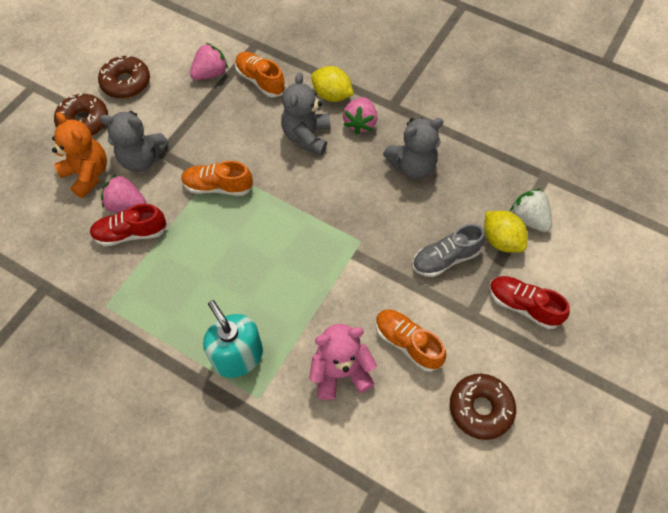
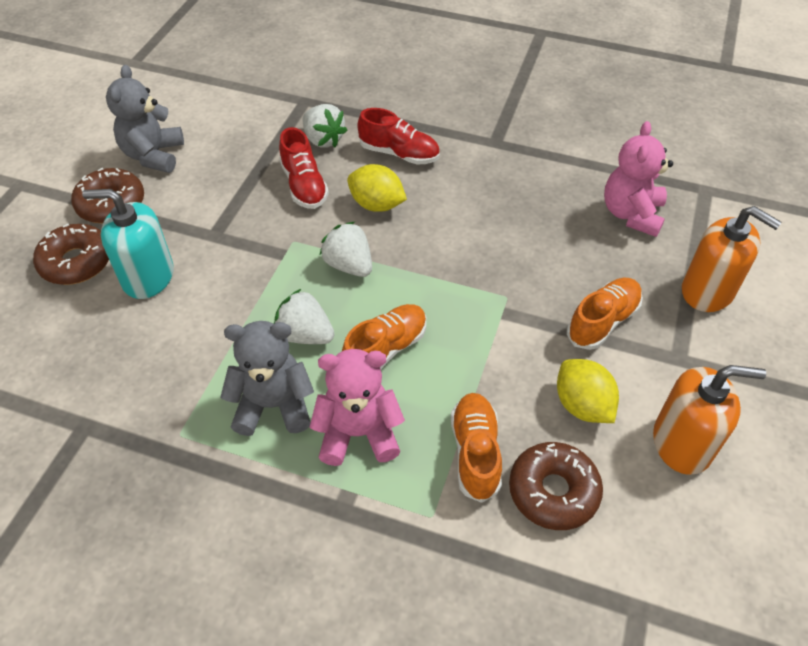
grey shoe: [412,224,485,277] = 1 -> none = 0
grey teddy bear: [100,111,169,172] [281,73,331,155] [383,118,444,179] = 3 -> [106,65,184,173] [220,321,314,436] = 2
orange soap dispenser: none = 0 -> [653,365,766,475] [682,206,782,312] = 2
orange teddy bear: [52,112,107,198] = 1 -> none = 0
pink strawberry: [101,174,146,212] [190,43,228,80] [343,97,377,135] = 3 -> none = 0
pink teddy bear: [309,324,377,400] = 1 -> [309,349,405,466] [604,121,673,237] = 2
white strawberry: [510,189,552,232] = 1 -> [274,289,335,344] [303,104,347,148] [320,222,372,277] = 3

